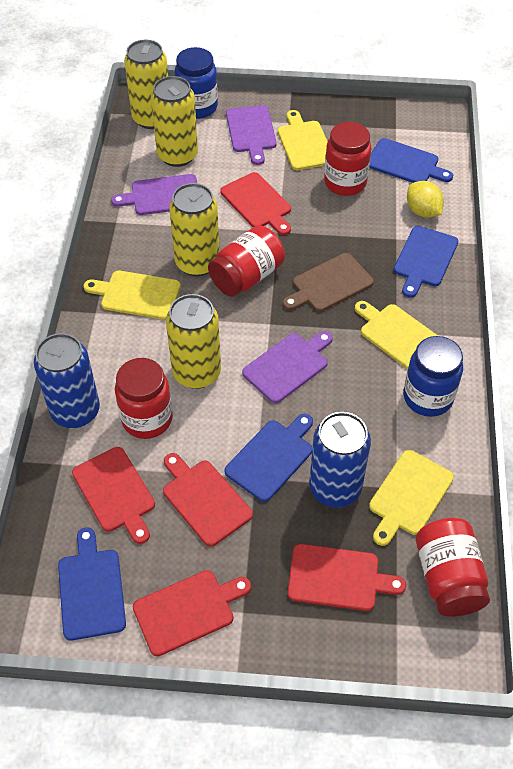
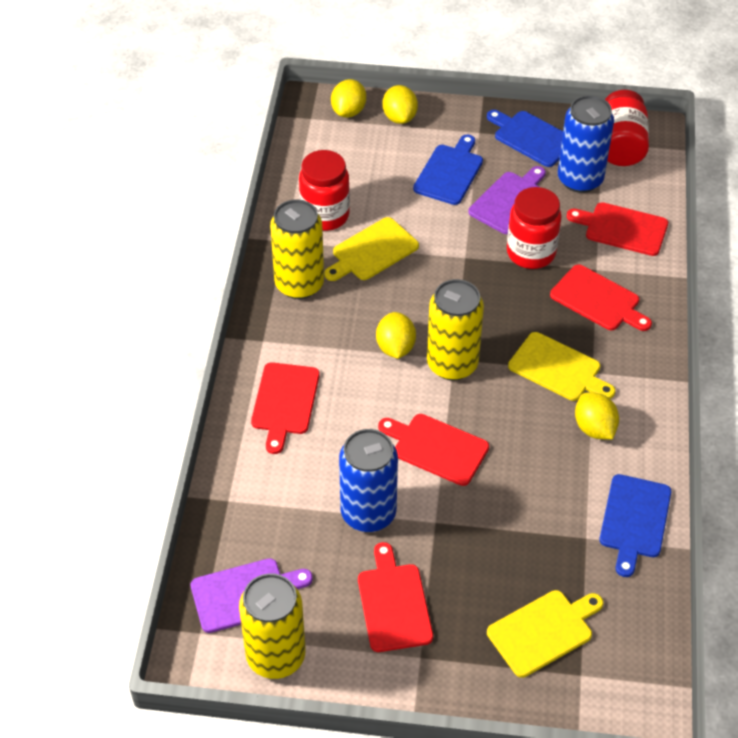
blue cutting board: [58,527,126,641] [224,414,313,502] [369,138,453,183] [394,226,458,298] = 4 -> [413,134,483,205] [487,110,563,167] [599,474,671,577] = 3
blue jar: [175,47,218,119] [403,336,463,417] = 2 -> none = 0
brown cutting board: [283,253,374,312] = 1 -> none = 0
purple cutting board: [111,174,197,215] [226,105,277,165] [242,331,333,403] = 3 -> [191,558,313,633] [468,166,546,234] = 2
red jar: [115,358,173,439] [208,225,285,297] [324,122,371,196] [416,518,490,617] = 4 -> [299,150,350,231] [507,187,562,269] [605,90,649,166] = 3
yellow can: [124,39,168,129] [151,76,198,167] [166,294,221,389] [169,183,219,276] = 4 -> [239,573,306,679] [270,199,324,299] [427,279,484,380] = 3
yellow cutting board: [84,271,181,320] [278,110,328,170] [355,301,438,369] [369,450,454,546] = 4 -> [324,217,419,281] [487,590,603,678] [508,332,615,401] = 3
yellow lemon: [407,181,444,218] = 1 -> [331,79,366,118] [376,312,416,359] [382,85,418,124] [575,392,619,440] = 4

